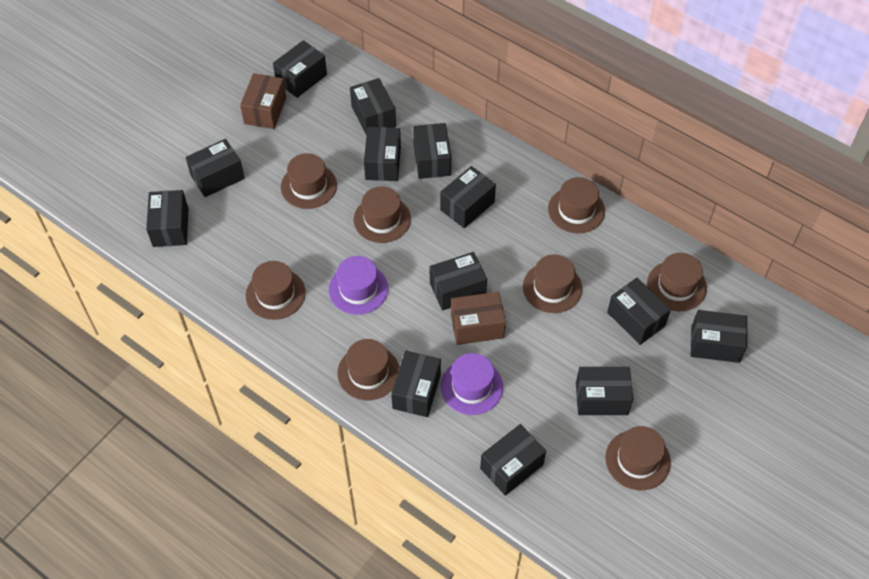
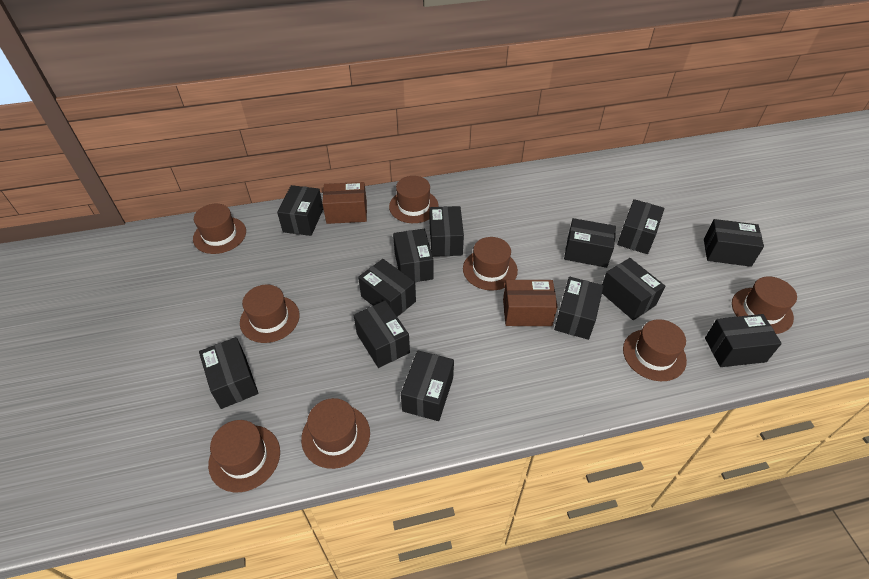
purple hat: [329,256,388,315] [441,353,503,415] = 2 -> none = 0

